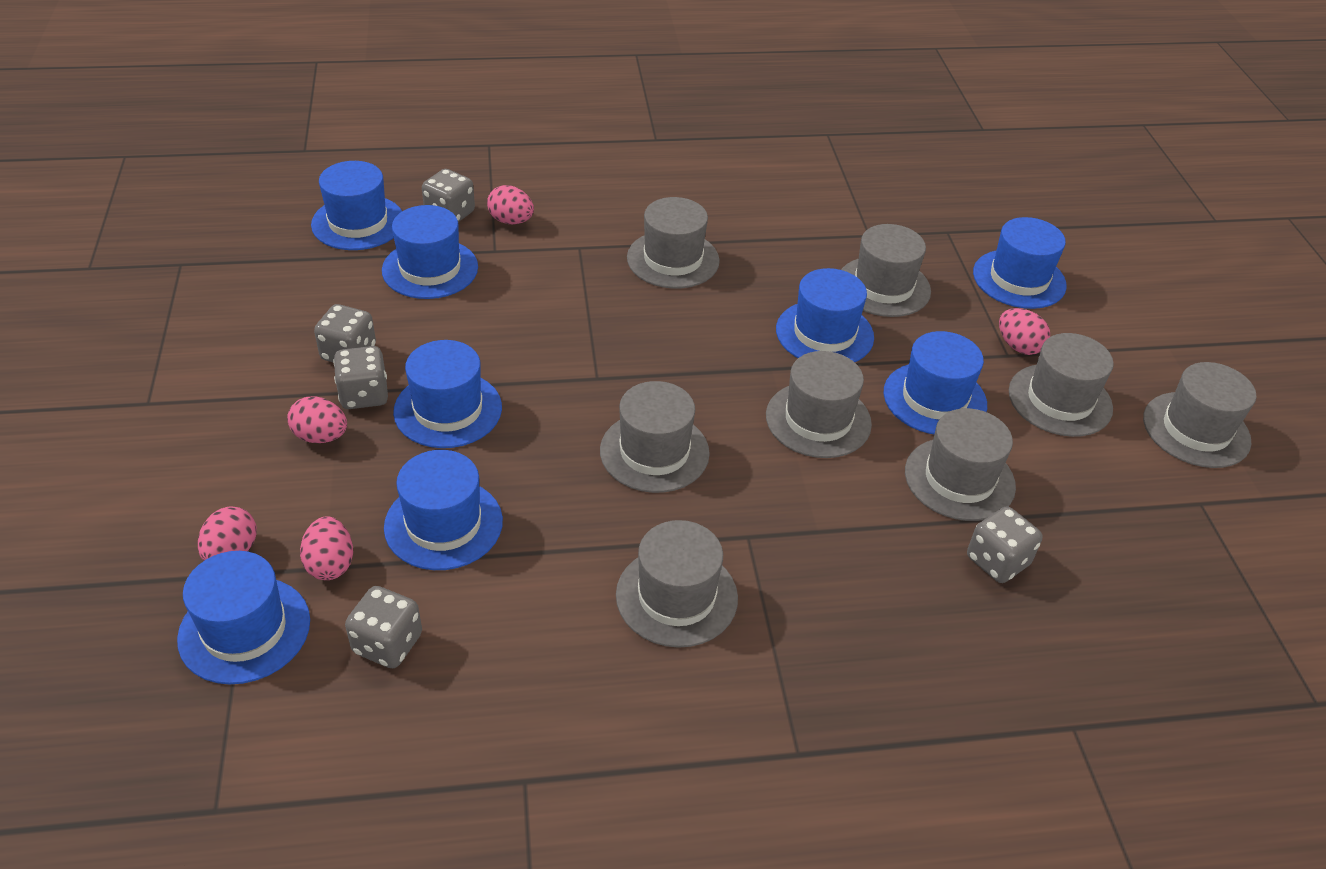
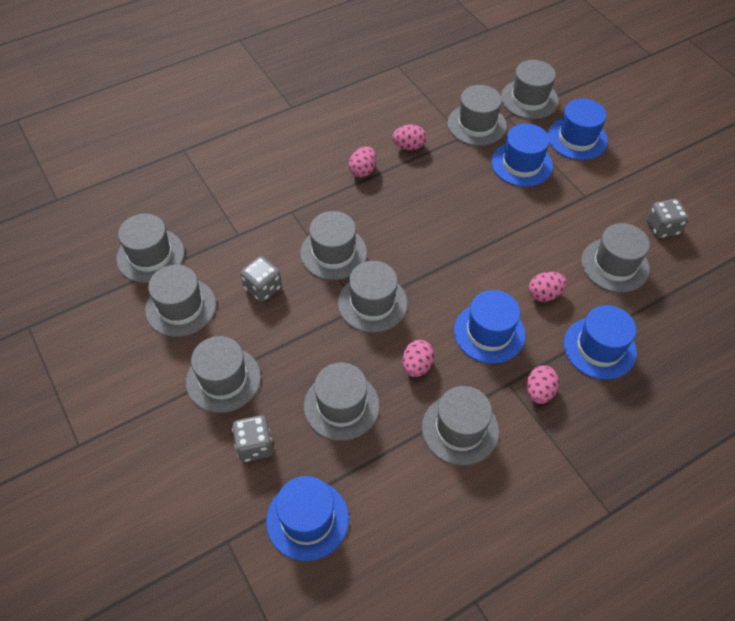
blue hat: [177,551,310,684] [311,161,402,250] [382,205,478,299] [384,450,503,570] [393,340,502,448] [776,268,874,362] [884,331,987,434] [973,217,1067,309] = 8 -> [266,476,349,561] [454,290,526,364] [491,123,553,187] [548,98,608,160] [564,305,637,380] = 5
grey dice: [314,304,376,362] [333,346,388,409] [345,586,422,668] [422,169,475,222] [967,506,1043,583] = 5 -> [232,415,273,462] [241,257,282,302] [646,199,689,238] = 3
grey hat: [600,381,710,493] [616,520,738,648] [627,197,720,289] [766,351,872,458] [841,224,931,317] [905,408,1016,521] [1009,333,1114,437] [1143,362,1256,468] = 8 -> [116,214,184,283] [145,265,216,337] [186,336,261,413] [300,211,367,280] [304,363,380,441] [338,261,408,333] [422,386,499,465] [448,85,507,146] [501,60,559,119] [581,223,650,293] = 10

